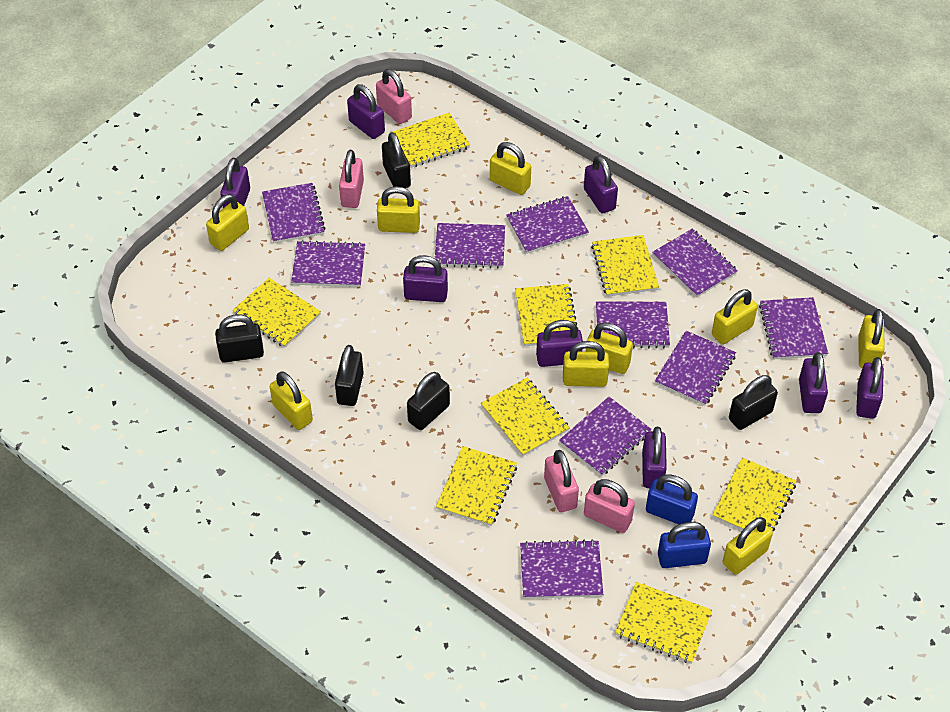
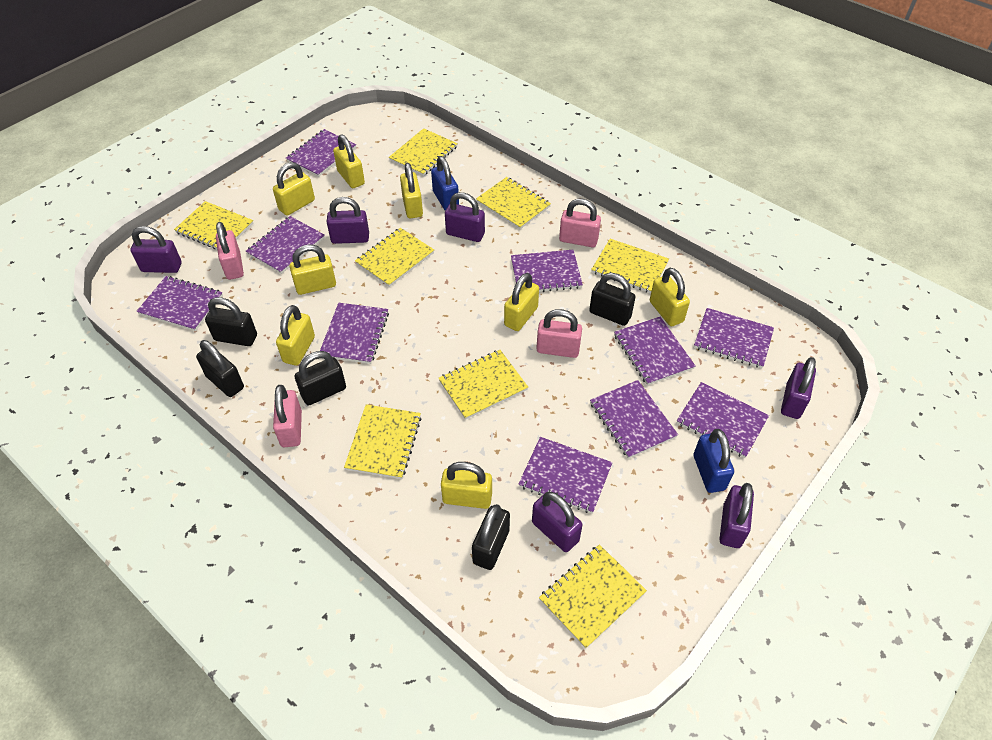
purple padlock: [220,158,250,208] [347,84,385,139] [403,255,448,302] [536,320,583,367] [584,155,618,214] [642,427,667,488] [799,352,828,413] [856,357,884,419] = 8 -> [131,226,182,273] [327,197,369,244] [445,192,485,242] [532,492,582,552] [720,483,754,548] [781,357,816,419] = 6
yellow padlock: [206,194,249,251] [270,371,313,430] [377,186,420,233] [490,142,531,195] [563,341,609,387] [586,323,633,374] [712,289,758,344] [723,517,773,575] [858,309,885,368] = 9 -> [273,162,315,216] [276,305,315,366] [290,244,336,295] [333,135,365,188] [400,163,423,218] [441,462,492,509] [504,273,539,331] [650,268,690,326] = 8

